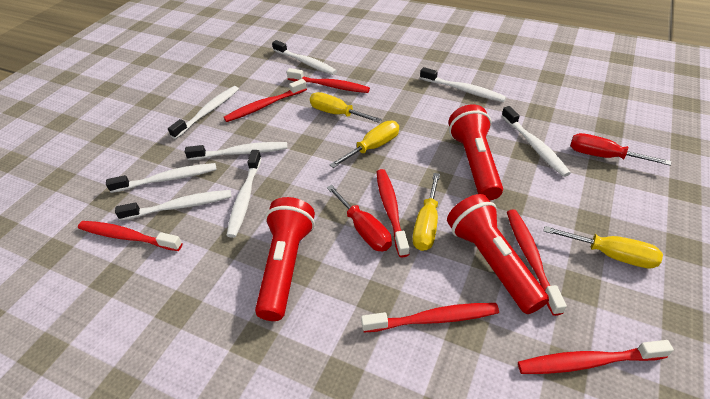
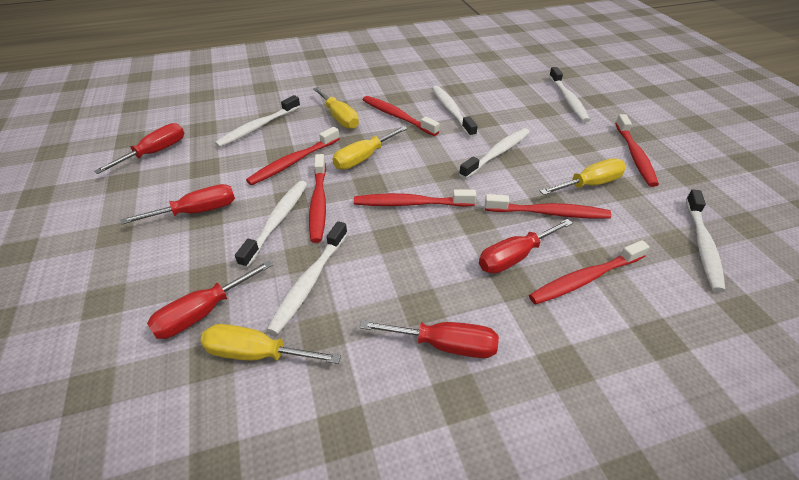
red flashlight: [255,197,315,321] [447,194,549,314] [449,105,503,201] = 3 -> none = 0
red screwdriver: [327,185,392,251] [570,133,671,166] = 2 -> [94,123,184,174] [120,184,235,225] [147,260,273,339] [359,320,499,358] [479,219,573,274] = 5
white toothbrush: [106,163,217,193] [115,190,232,221] [168,86,239,139] [185,142,287,160] [226,150,261,238] [272,40,337,75] [420,67,506,102] [502,106,571,177] = 8 -> [215,95,300,148] [235,181,307,268] [267,221,348,335] [432,86,478,138] [459,128,530,179] [549,67,590,123] [686,189,726,292] = 7

